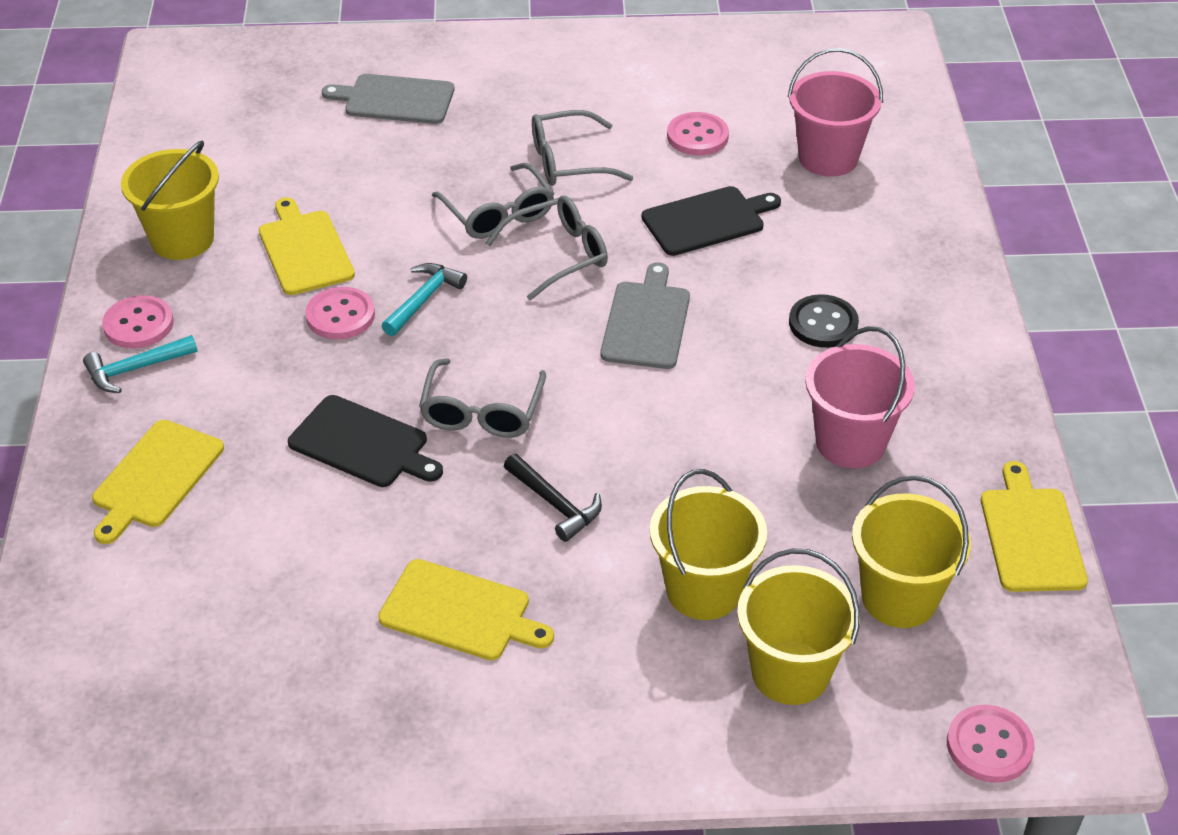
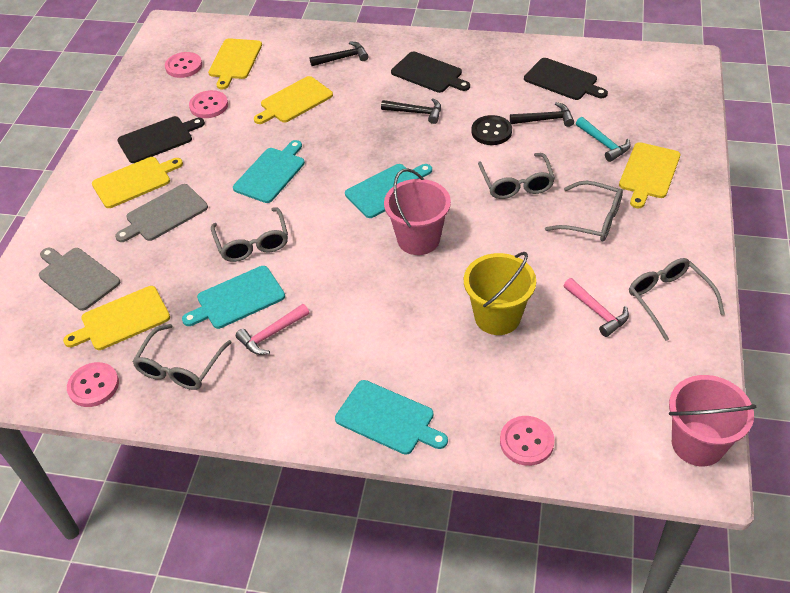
black cutting board: [288,395,443,487] [641,186,781,256] = 2 -> [117,116,205,163] [391,52,470,93] [524,58,608,100] = 3
black hammer: [504,454,602,542] = 1 -> [310,41,369,66] [381,98,441,124] [510,102,574,127] = 3
grey glasses: [419,358,546,438] [432,163,554,239] [485,195,608,300] [532,110,634,186] = 4 -> [132,324,232,390] [211,207,288,262] [478,153,555,199] [545,181,623,241] [629,258,725,341] = 5
pink hammer: none = 0 -> [236,304,309,355] [563,278,629,337] = 2
turquoise cutting board: none = 0 -> [182,266,285,329] [233,140,305,203] [335,380,448,455] [345,164,432,218] = 4
turquoise hammer: [83,335,198,393] [382,263,467,336] = 2 -> [576,117,631,162] = 1
yellow bucket: [121,141,219,260] [650,469,767,620] [737,549,860,705] [852,475,971,628] = 4 -> [464,252,536,335] = 1
yellow cutting board: [92,420,224,544] [259,197,355,295] [378,559,554,660] [981,461,1088,592] = 4 -> [63,286,170,350] [92,157,183,208] [208,38,262,89] [254,76,333,124] [619,142,680,208] = 5

